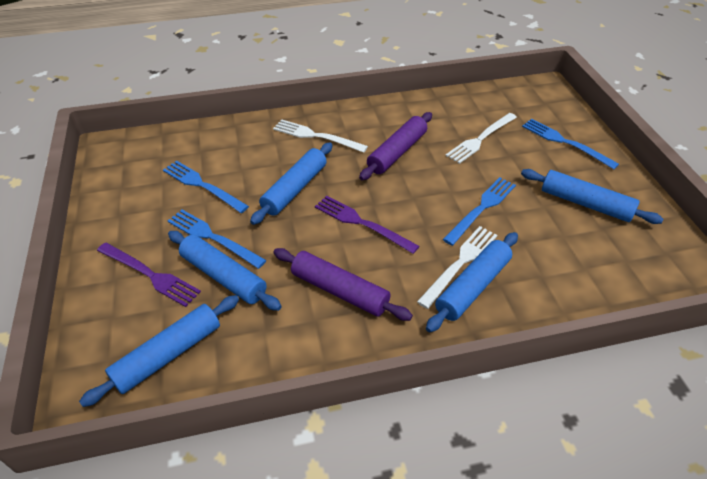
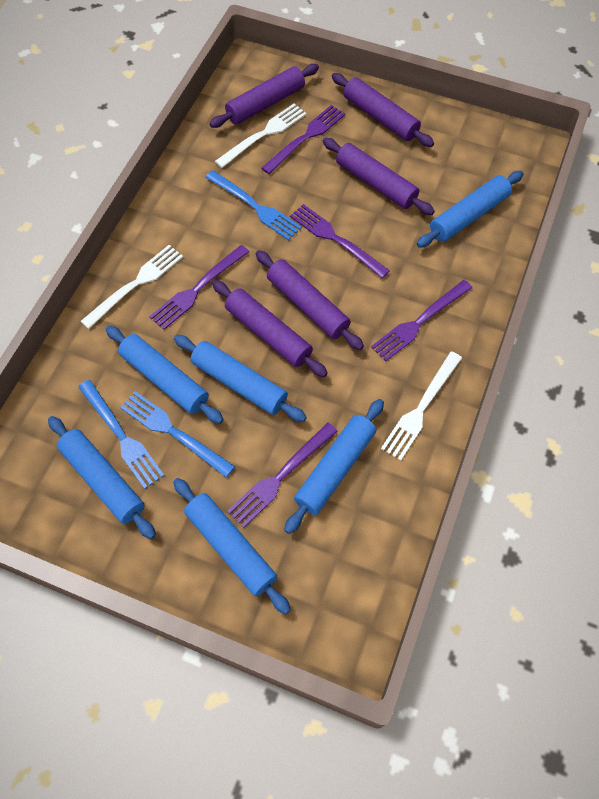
blue fork: [163,161,249,213] [168,210,267,269] [443,177,516,246] [522,119,619,169] = 4 -> [78,380,165,489] [120,391,235,477] [205,170,302,241] = 3
blue rolling pin: [79,295,239,407] [168,231,282,311] [250,142,333,225] [426,232,518,332] [521,169,663,224] = 5 -> [48,416,156,539] [106,326,224,424] [173,478,291,614] [174,335,307,422] [284,399,384,534] [417,171,523,248] = 6
purple fork: [97,243,201,307] [315,196,419,254] = 2 -> [149,245,249,330] [227,423,338,528] [261,105,345,174] [290,204,390,278] [371,280,472,361] = 5
purple rolling pin: [273,248,413,321] [359,112,432,180] = 2 -> [209,64,319,128] [212,280,328,377] [255,250,364,350] [323,138,435,215] [332,73,434,147] = 5

